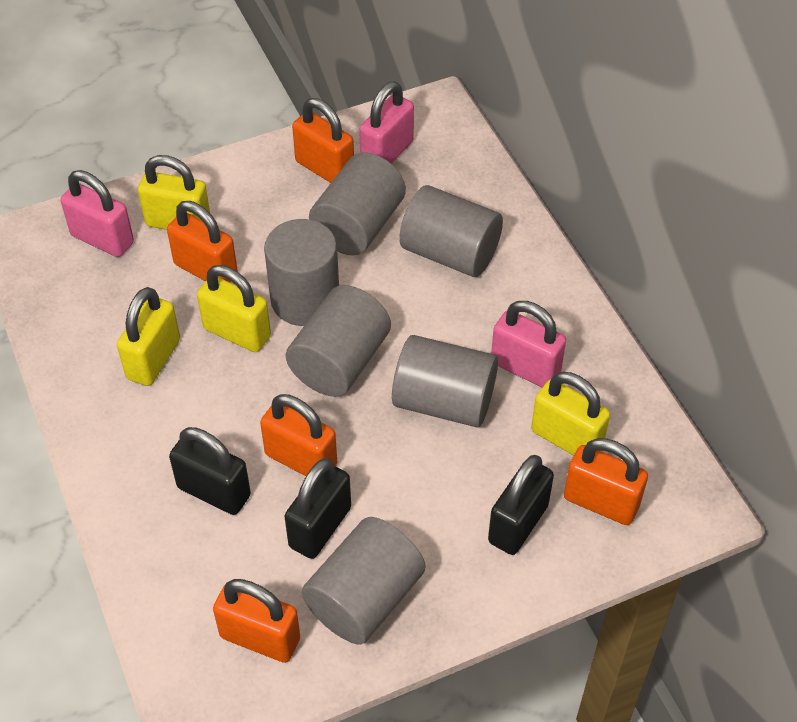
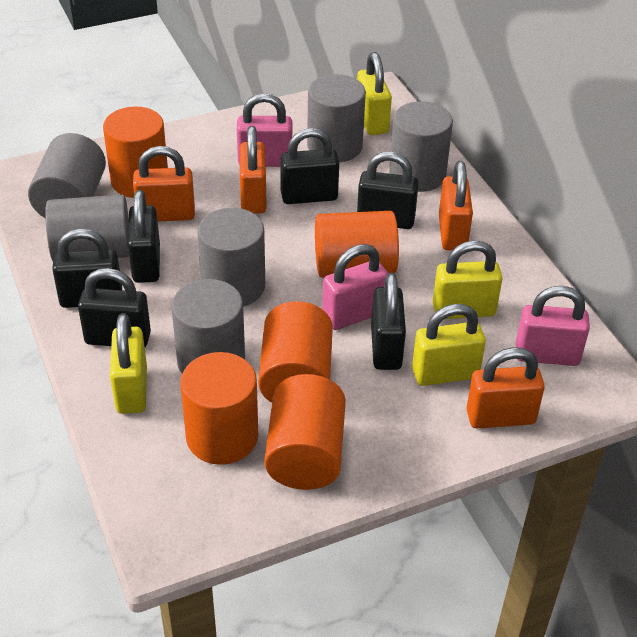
black padlock: [169,427,251,515] [285,458,351,559] [488,455,554,555] = 3 -> [52,229,122,308] [78,268,151,347] [128,190,160,283] [280,128,339,204] [357,151,419,229] [371,273,406,370] = 6
orange cylinder: none = 0 -> [103,107,168,198] [180,352,258,465] [258,301,333,403] [265,374,346,490] [315,211,399,278] = 5
orange padlock: [167,201,238,282] [213,579,300,663] [260,394,337,476] [292,98,354,183] [564,438,648,525] = 5 -> [133,146,195,221] [240,126,267,214] [439,161,473,250] [466,347,545,428] = 4

